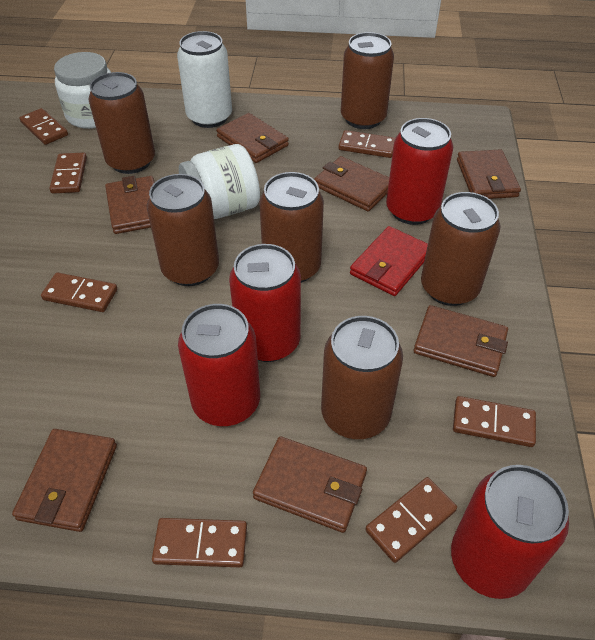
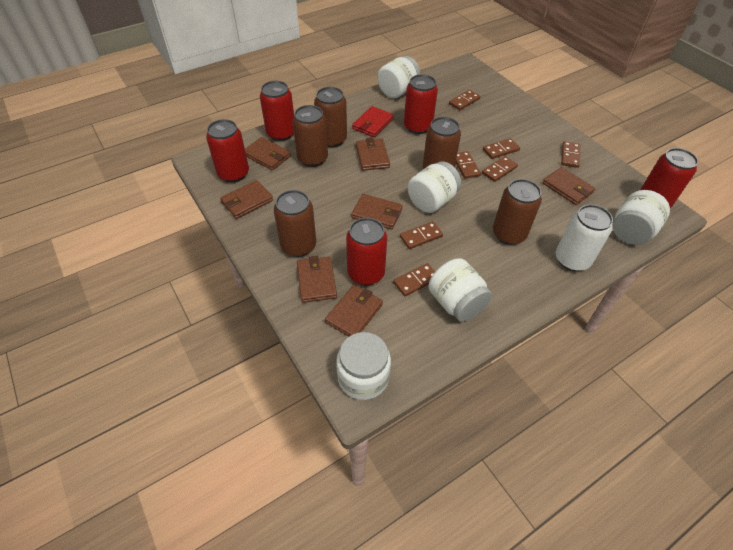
brown can: [89,72,155,174] [147,174,219,286] [259,172,324,283] [321,316,403,439] [341,32,394,129] [421,192,500,306] = 6 -> [274,190,316,257] [292,105,328,167] [314,87,347,147] [423,117,461,169] [493,179,542,245] = 5
red can: [178,304,260,426] [229,244,301,362] [386,118,453,225] [451,465,569,599] = 4 -> [206,119,249,182] [260,81,294,141] [346,218,387,285] [404,74,438,134] [640,148,698,208] = 5
white jar: [54,52,111,129] [179,144,260,219] = 2 -> [336,332,391,400] [377,56,420,98] [408,161,461,213] [428,258,492,322] [613,190,670,245] = 5

